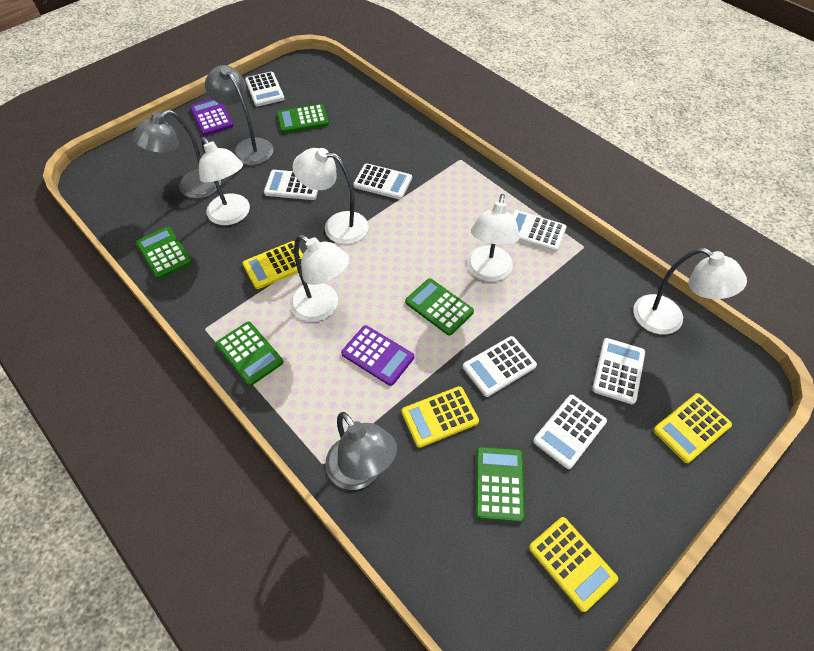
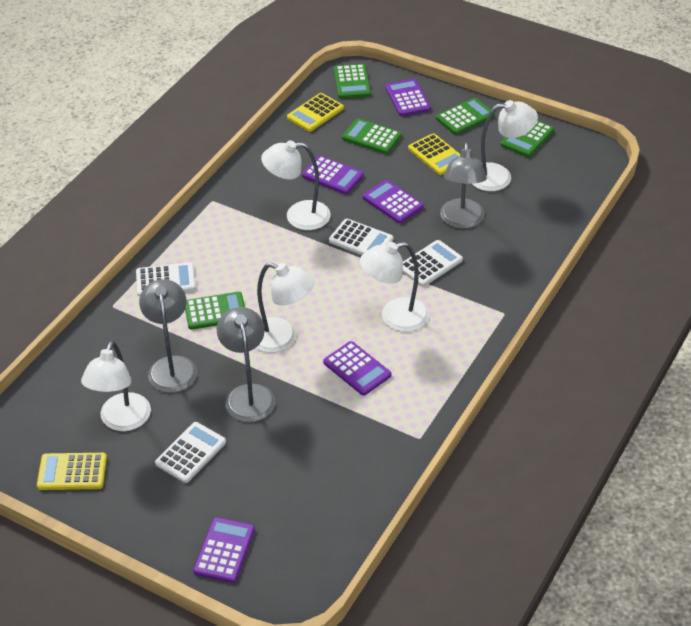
purple calculator: [190,99,233,136] [341,325,414,386] = 2 -> [193,517,255,583] [302,156,364,194] [323,341,391,396] [363,180,424,223] [385,79,431,116] = 5
white calculator: [245,72,285,107] [264,170,318,200] [353,163,412,199] [463,336,537,397] [512,210,567,252] [533,395,607,469] [592,338,645,404] = 7 -> [136,262,196,297] [155,422,226,483] [329,219,393,255] [403,240,463,287] = 4
yellow calculator: [243,241,303,289] [401,386,479,448] [529,517,618,612] [653,393,732,463] = 4 -> [37,453,107,490] [287,93,344,132] [408,133,460,175] = 3

